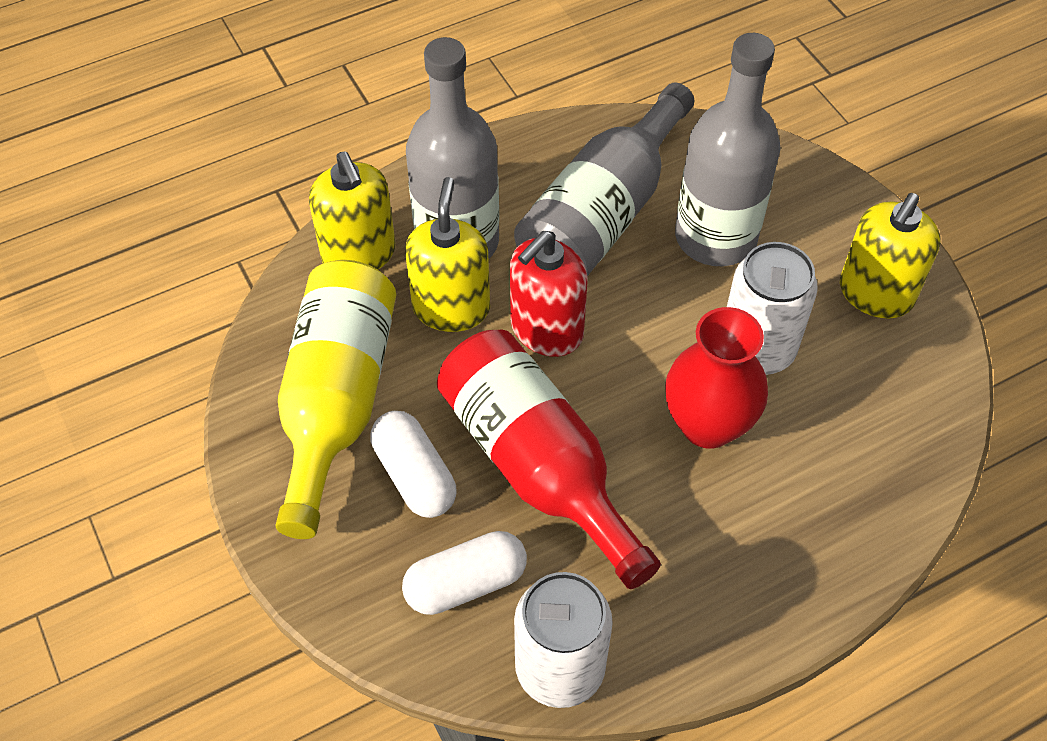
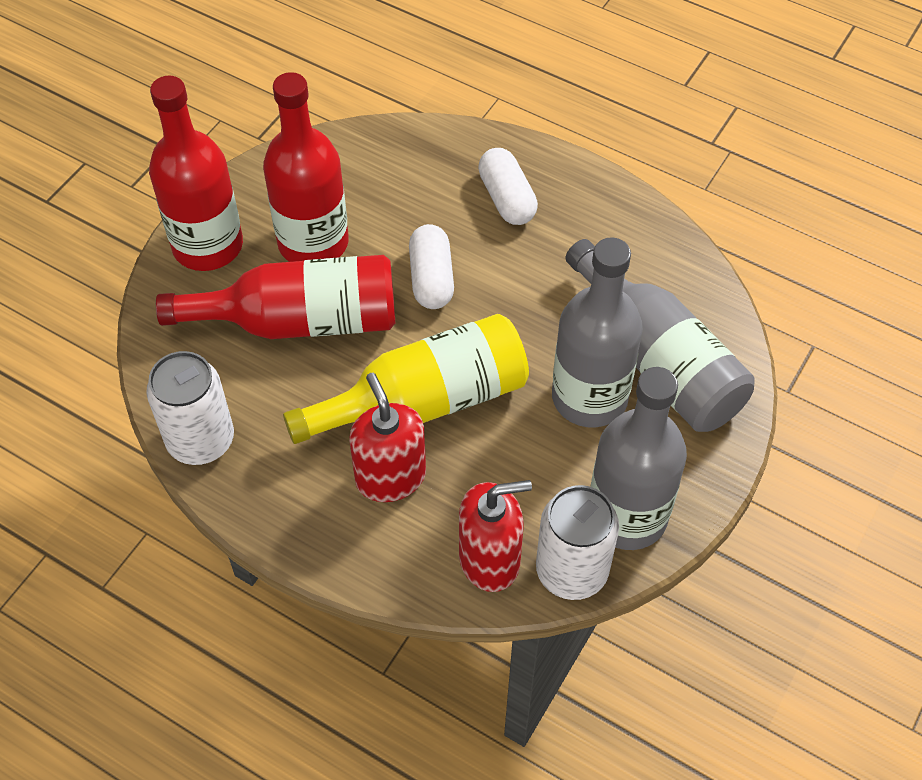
red bottle: [437,330,661,589] = 1 -> [149,76,243,271] [156,255,395,339] [263,72,349,262] = 3
red soap dispenser: [510,231,588,357] = 1 -> [349,373,426,502] [459,480,532,592] = 2
red vase: [665,307,768,449] = 1 -> none = 0
yellow soap dispenser: [309,151,395,269] [405,177,490,332] [840,193,941,319] = 3 -> none = 0

